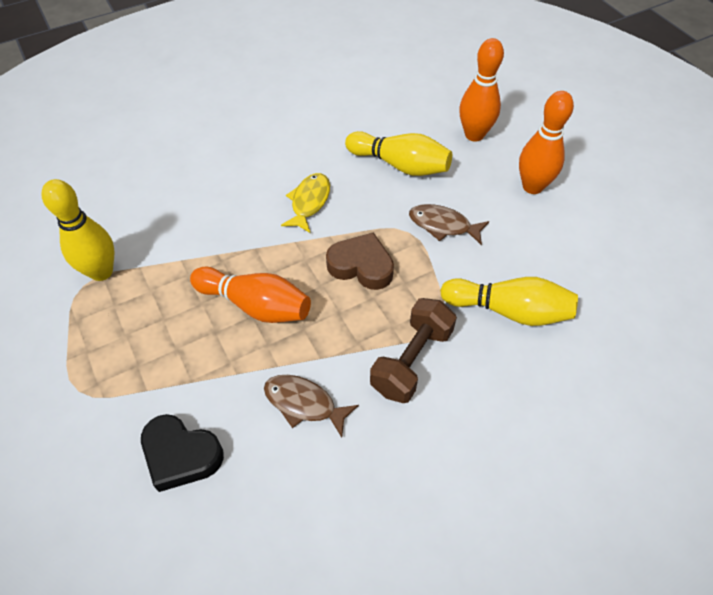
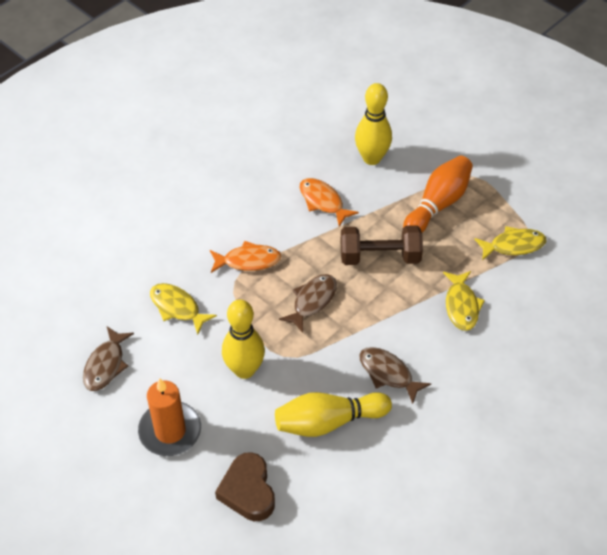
black heart: [141,414,224,492] = 1 -> none = 0
brown fish: [264,375,359,438] [409,204,489,245] = 2 -> [83,326,134,391] [279,274,337,333] [359,347,431,404] = 3
orange bowling pin: [190,266,311,323] [459,38,504,142] [519,91,574,194] = 3 -> [403,155,473,233] = 1
orange candle: none = 0 -> [138,379,201,456] = 1
orange fish: none = 0 -> [210,241,281,273] [299,178,359,227] = 2
yellow fish: [281,173,330,233] = 1 -> [150,283,217,335] [443,271,485,331] [474,226,546,261] = 3

